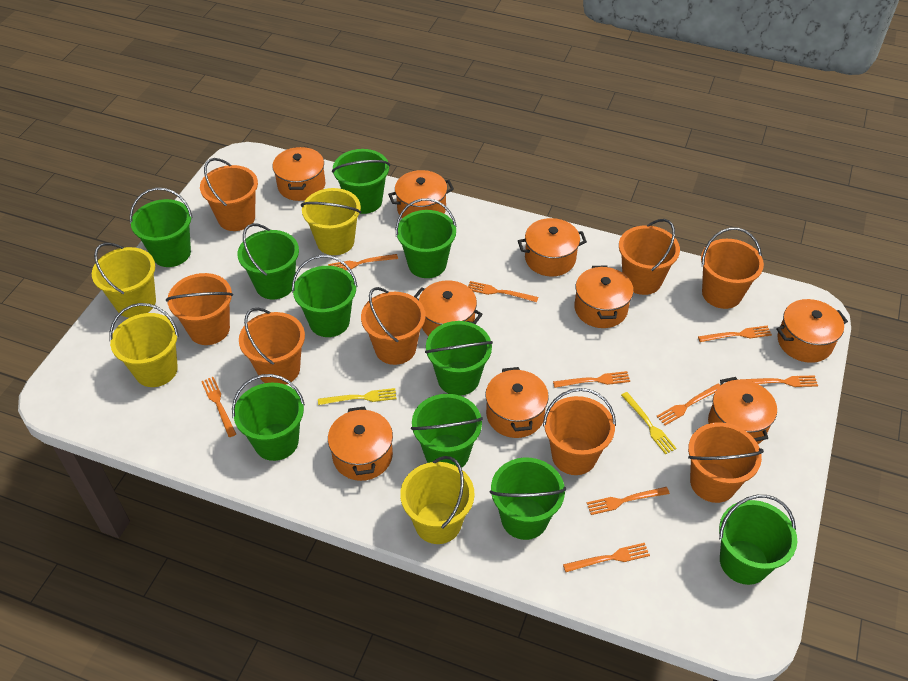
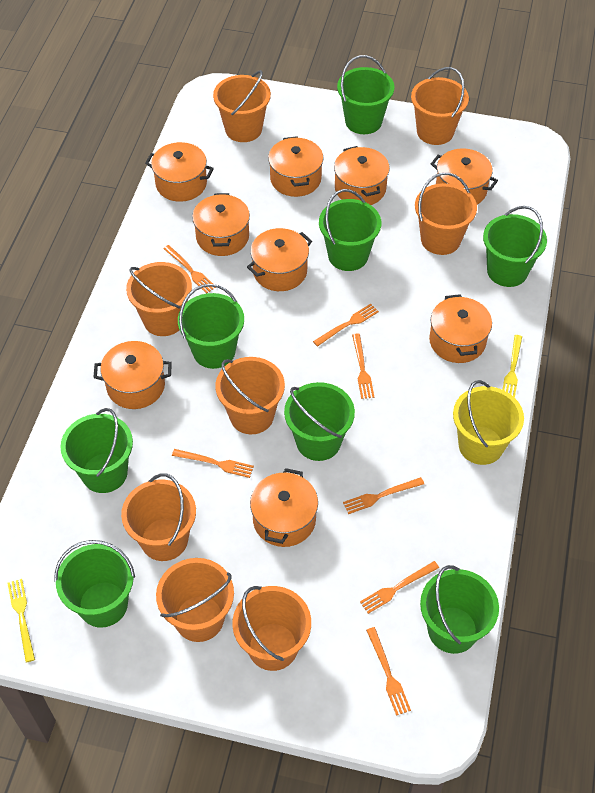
green bucket: [130,188,193,267] [232,374,305,461] [237,223,299,299] [292,255,357,337] [332,149,390,214] [396,198,457,278] [411,394,483,468] [425,321,493,396] [490,457,566,540] [719,495,797,585] = 10 -> [54,540,135,628] [61,408,133,493] [178,284,244,369] [284,382,355,461] [319,189,381,271] [337,55,394,134] [420,565,499,654] [483,206,547,287] = 8
orange fork: [201,377,236,437] [328,254,398,270] [468,281,538,302] [553,371,630,388] [563,543,650,572] [587,487,670,515] [656,383,721,425] [698,325,772,342] [740,375,818,387] = 9 -> [163,245,216,294] [172,449,254,478] [313,304,379,347] [343,477,424,514] [352,333,374,399] [360,561,439,614] [366,627,411,716] = 7
yellow bucket: [92,243,156,318] [110,303,179,387] [301,188,361,255] [400,456,474,544] = 4 -> [453,380,524,465] = 1

